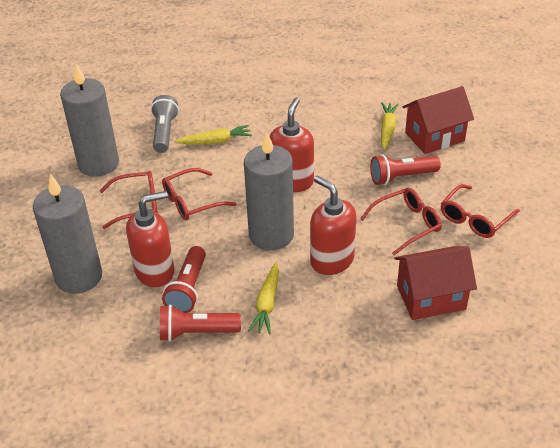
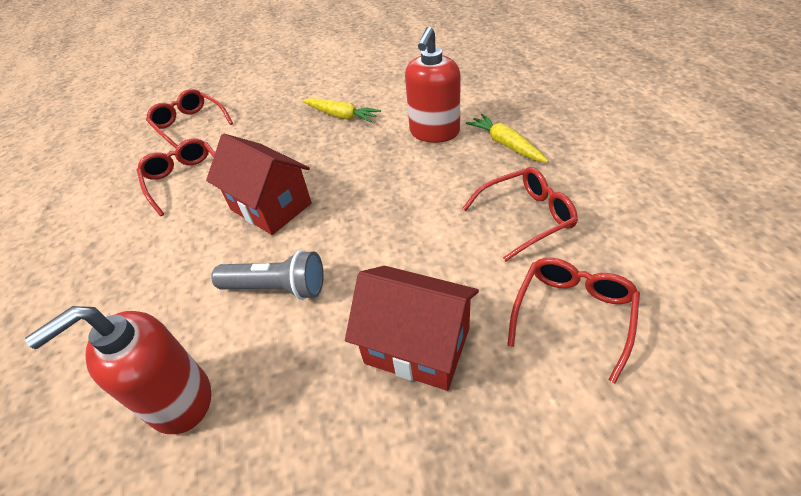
grey candle: [33,174,103,294] [60,64,119,177] [244,132,294,250] = 3 -> none = 0
red flashlight: [160,304,241,342] [162,246,206,313] [370,154,441,185] = 3 -> none = 0
red soap dispenser: [126,191,175,287] [270,97,314,192] [310,176,356,275] = 3 -> [25,306,211,434] [405,27,461,143] = 2
yellow carrot: [175,125,252,144] [248,262,279,334] [381,102,399,150] = 3 -> [302,98,381,123] [466,114,549,163] = 2

